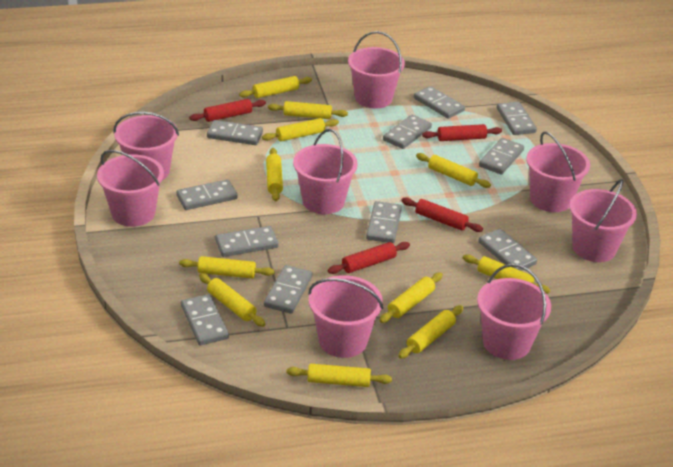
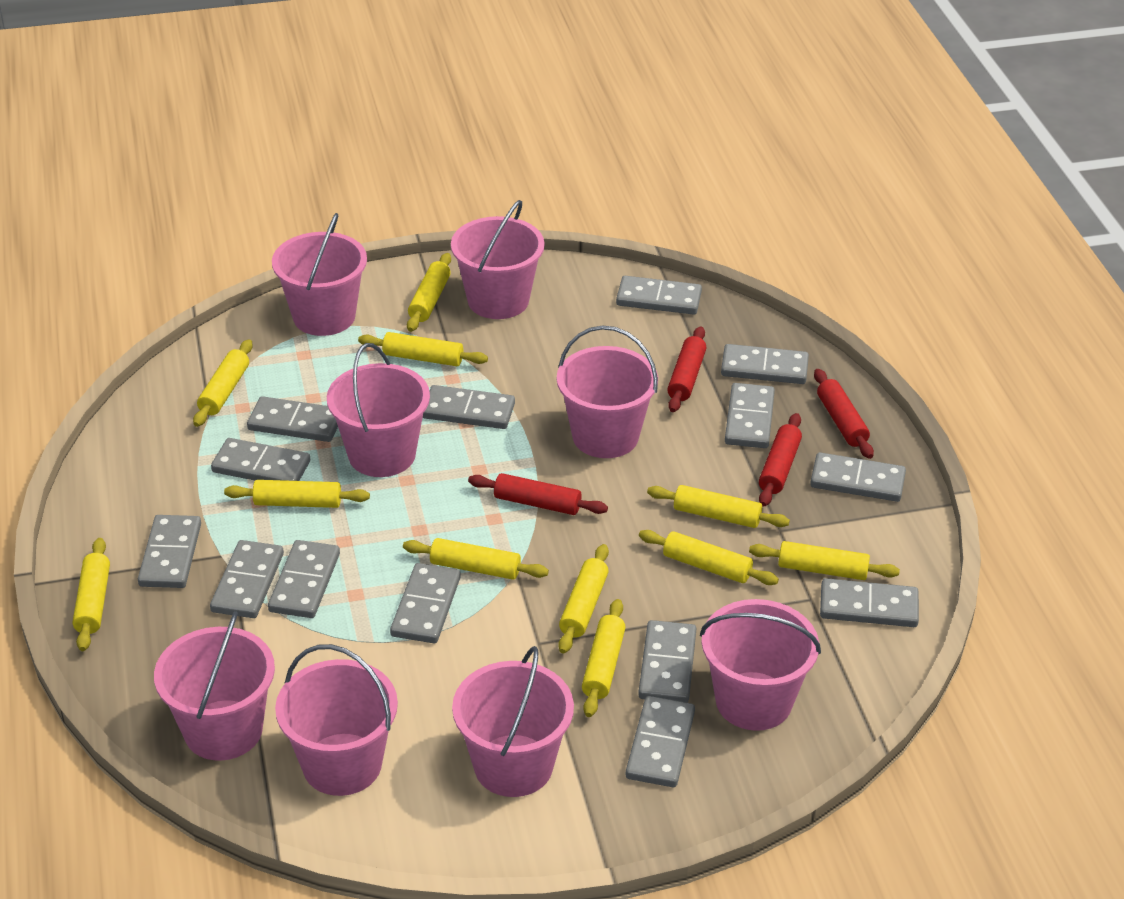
grey domino: [176,179,238,210] [181,294,229,345] [207,120,263,145] [215,226,279,257] [264,265,312,314] [366,201,402,243] [383,115,432,149] [414,86,465,119] [478,229,537,271] [479,138,524,175] [497,102,537,135] = 11 -> [138,515,201,588] [210,540,284,618] [211,438,310,481] [247,396,338,442] [268,540,340,618] [390,563,461,643] [423,385,515,429] [616,276,702,315] [626,696,695,787] [638,620,696,703] [721,344,809,384] [725,383,775,448] [810,452,906,502] [820,578,919,627] = 14

